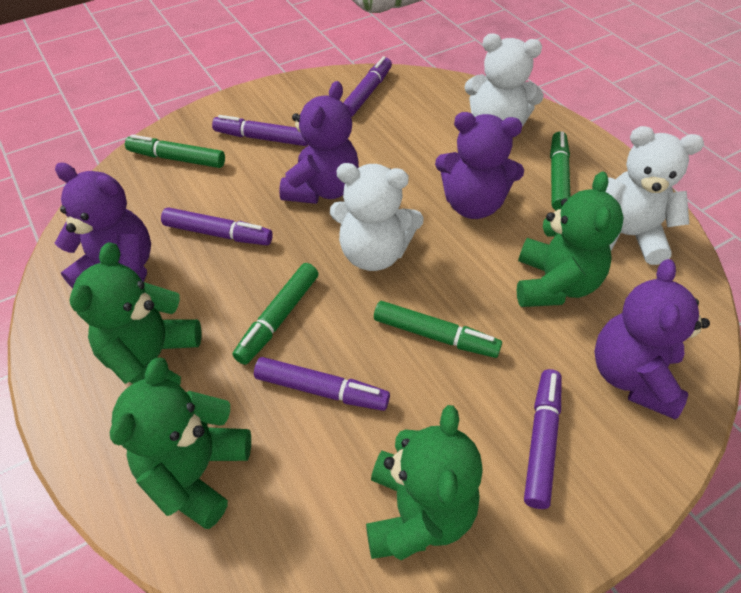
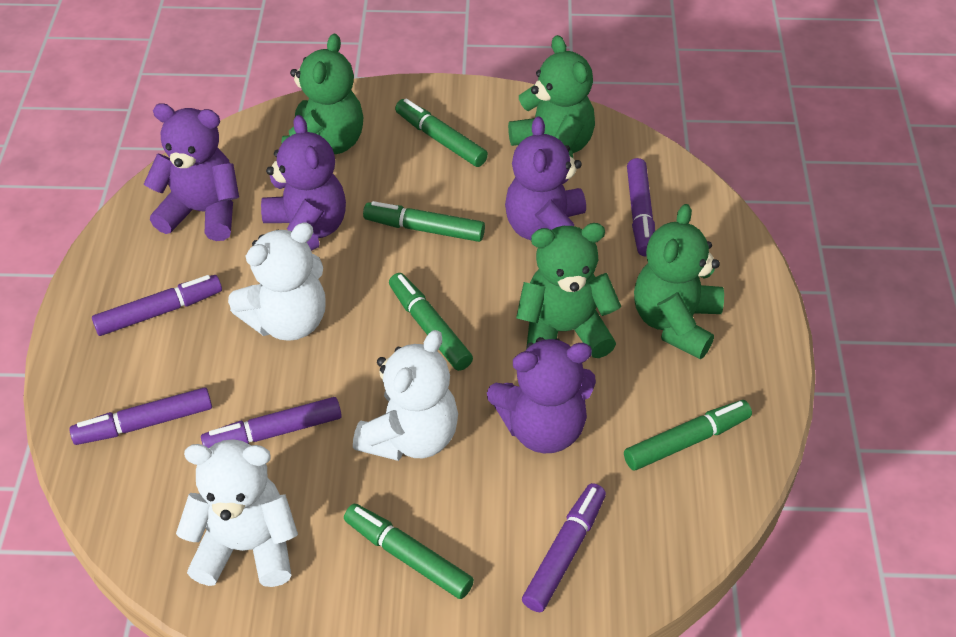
green marker: [125,135,225,168] [232,263,319,365] [374,301,502,358] [550,131,571,210] = 4 -> [344,504,474,599] [363,201,485,242] [389,273,473,371] [395,99,488,167] [624,400,752,470] = 5

